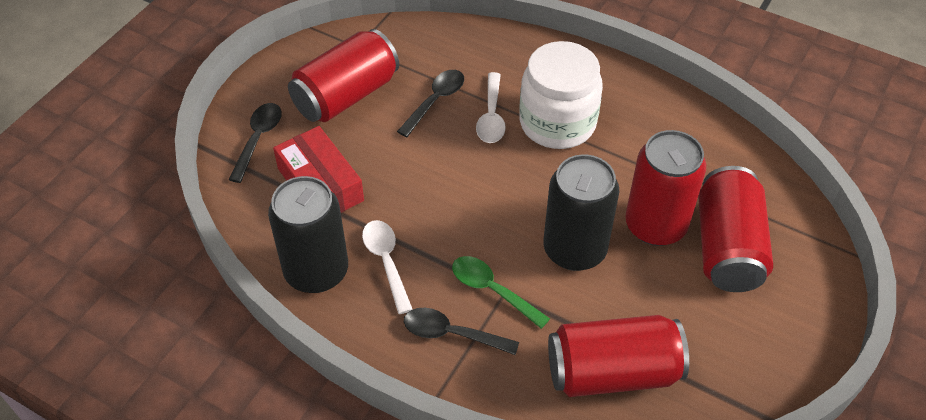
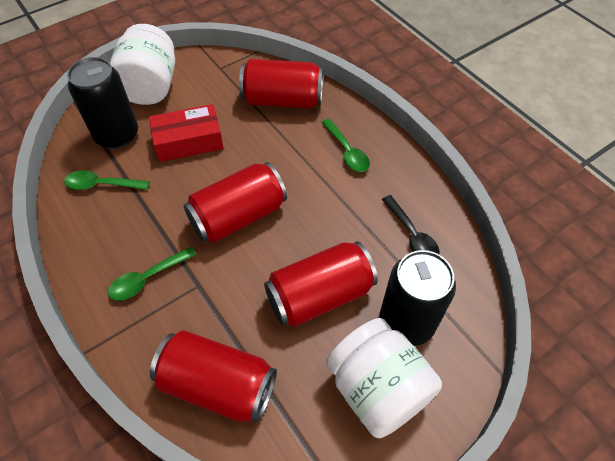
black spoon: [228,103,282,183] [397,70,464,137] [404,308,519,355] = 3 -> [382,195,440,255] = 1
green spoon: [452,256,550,329] = 1 -> [64,170,149,190] [108,246,197,301] [321,119,370,172] = 3
white jar: [519,41,603,149] = 1 -> [110,24,175,105] [326,318,442,438] = 2
white spoon: [362,220,413,314] [476,72,506,143] = 2 -> none = 0

